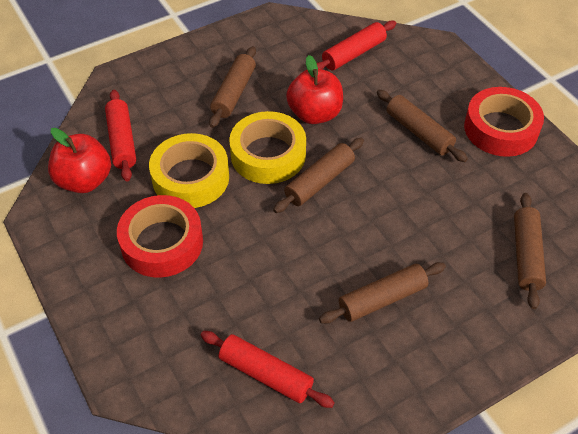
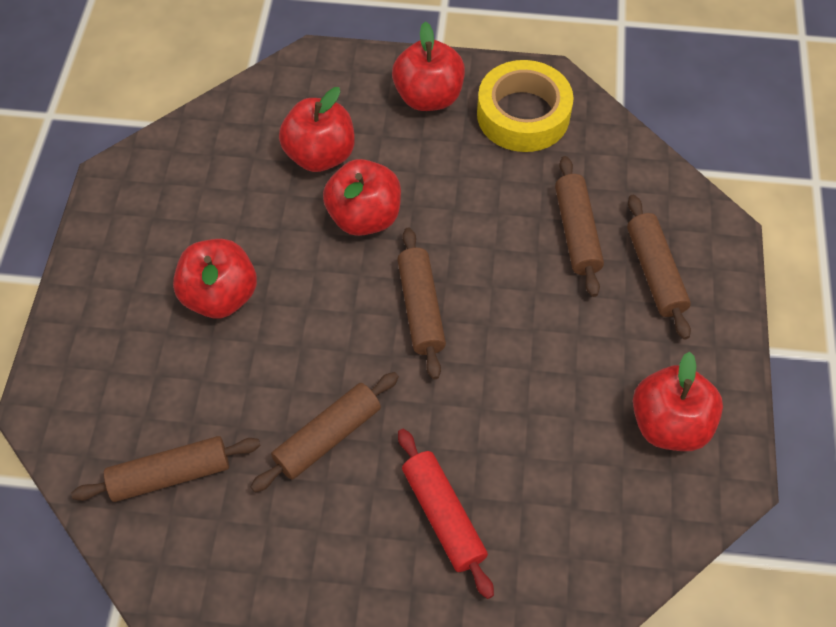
red apple: [48,128,111,193] [286,55,343,124] = 2 -> [173,239,257,318] [279,87,355,172] [323,159,401,236] [392,22,465,111] [633,352,723,451] = 5
red rolling pin: [105,90,136,182] [201,331,335,408] [317,21,396,70] = 3 -> [398,429,494,599] = 1
red tape: [117,195,203,278] [464,87,544,157] = 2 -> none = 0
yellow tape: [149,133,229,208] [229,111,306,184] = 2 -> [477,60,574,152] = 1

